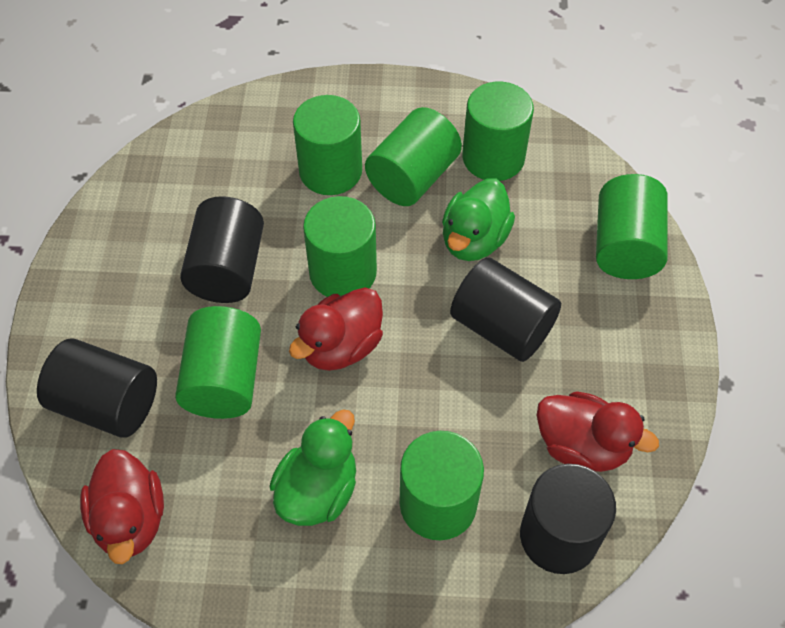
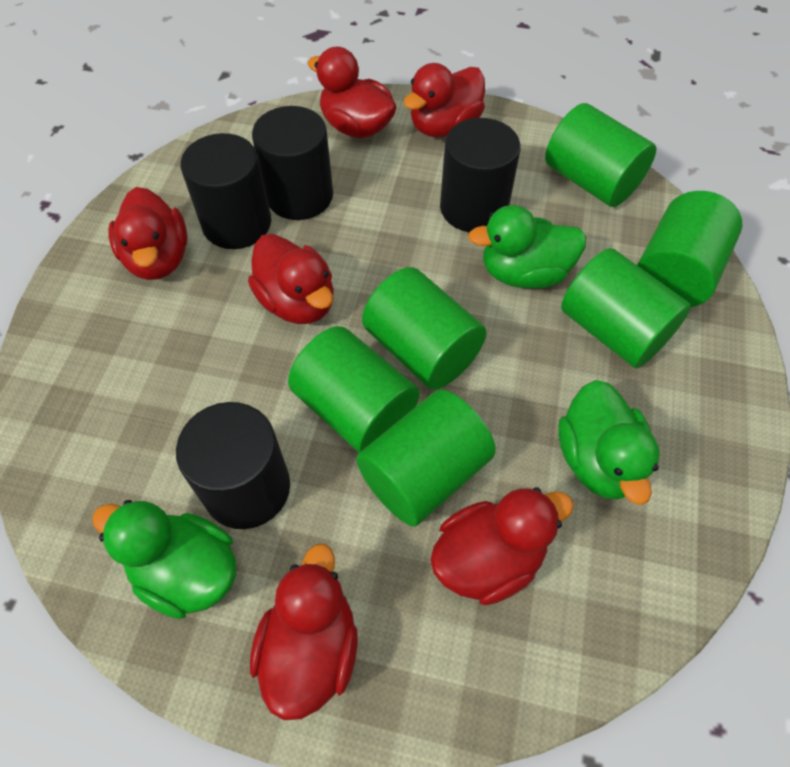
green cylinder: [175,306,261,419] [293,95,362,195] [303,196,377,297] [365,107,462,206] [400,431,484,540] [462,82,534,181] [596,174,668,279] = 7 -> [288,326,420,453] [356,390,496,527] [362,267,487,390] [545,103,656,207] [561,248,691,368] [637,191,742,307] = 6
green duck: [270,409,356,526] [442,178,515,261] = 2 -> [92,500,236,619] [468,205,586,288] [558,380,660,505] = 3
red duck: [80,449,164,564] [289,287,383,371] [537,391,659,472] = 3 -> [108,187,188,280] [248,234,334,324] [250,543,358,720] [308,47,397,138] [404,63,485,138] [430,487,574,605] = 6

